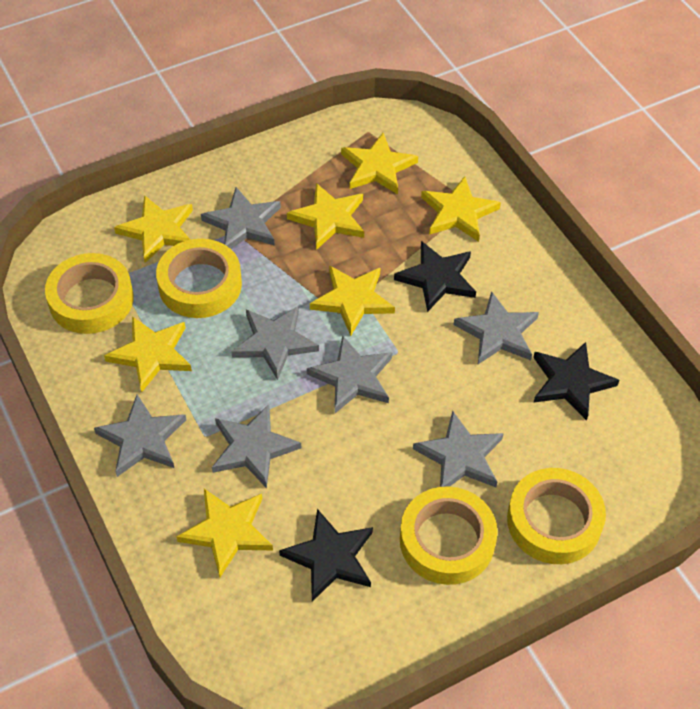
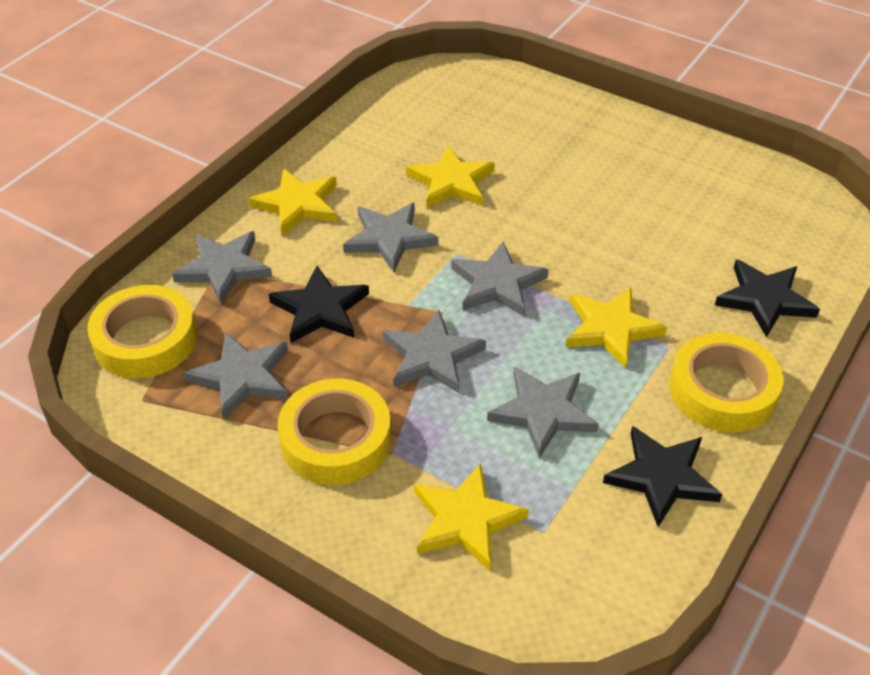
grey star: [94,395,186,477] [201,187,281,249] [212,404,301,488] [231,306,319,380] [307,335,392,413] [413,411,504,487] [454,291,539,364] = 7 -> [172,231,272,304] [184,332,288,420] [343,202,438,272] [383,310,486,393] [451,241,549,316] [487,366,599,458] = 6
yellow star: [104,316,192,393] [114,195,193,263] [176,489,273,577] [287,183,364,250] [310,265,395,336] [341,133,418,195] [421,176,501,242] = 7 -> [249,169,337,235] [406,145,495,208] [414,463,529,570] [566,288,667,369] = 4
yellow tape: [45,253,134,334] [156,239,242,318] [400,486,498,585] [507,468,606,564] = 4 -> [87,285,197,378] [277,379,391,485] [669,332,784,433] = 3

